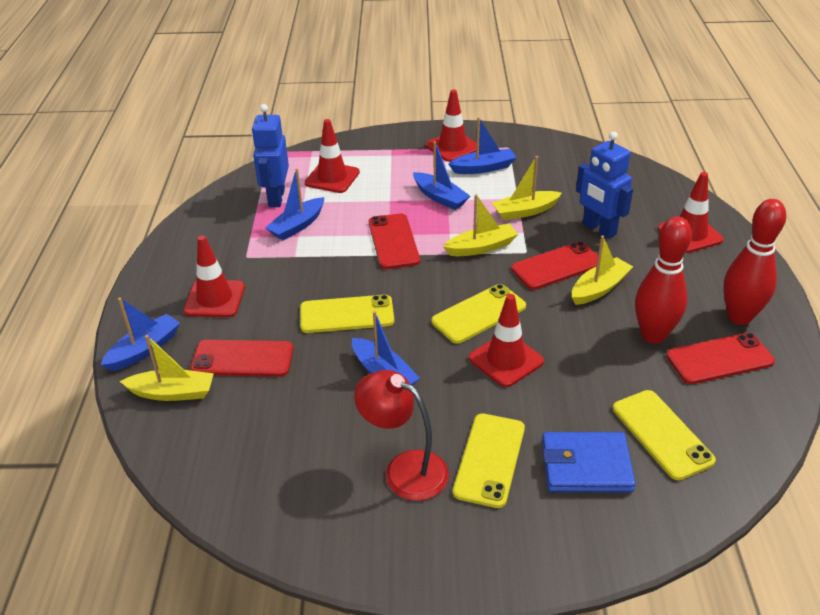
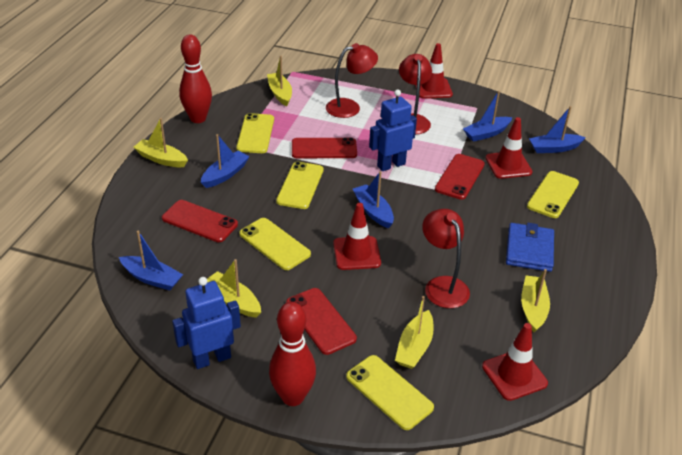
red lamp: [354,370,449,501] = 1 -> [326,43,378,118] [399,54,432,134] [422,209,470,308] = 3
red traffic cone: [183,235,245,317] [305,119,360,193] [426,90,476,162] [469,294,544,387] [658,172,724,253] = 5 -> [333,203,381,270] [415,43,453,99] [482,323,548,401] [486,117,533,179] = 4
yellow boat: [120,335,214,401] [443,194,518,256] [492,156,562,220] [572,236,633,305] = 4 -> [133,118,188,167] [207,259,261,318] [267,56,292,106] [395,296,434,369] [521,269,550,332] = 5
yellow phone: [300,294,394,333] [432,284,526,344] [453,413,525,508] [613,390,716,480] = 4 -> [236,113,274,153] [240,218,311,270] [276,161,324,209] [346,355,434,430] [527,171,579,218] = 5

